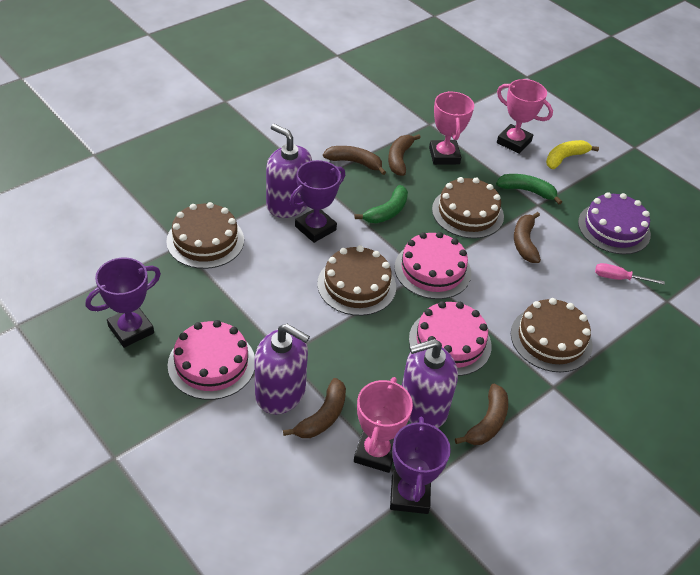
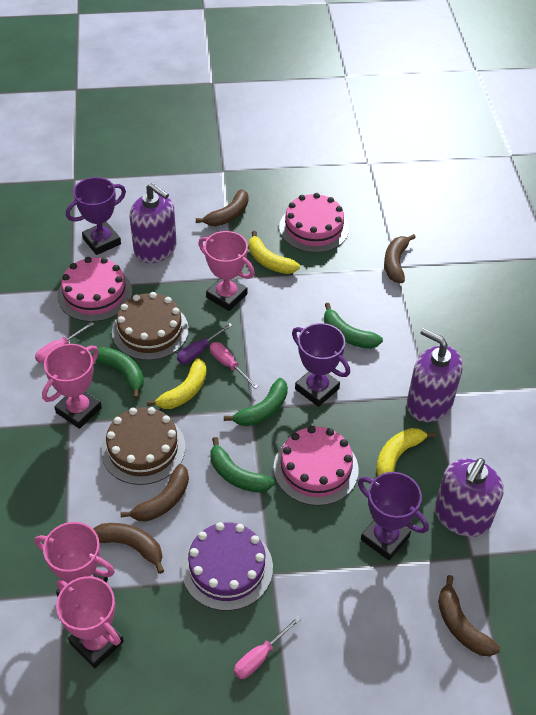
brown cake: [166,202,244,269] [317,245,396,316] [432,177,504,239] [511,298,593,372] = 4 -> [101,407,185,485] [112,292,189,360] = 2
green banana: [355,185,408,223] [496,174,562,204] = 2 -> [91,347,144,399] [211,437,275,493] [224,378,288,426] [324,303,383,349] = 4
pink screwdriver: [595,263,665,285] = 1 -> [35,322,94,363] [210,342,259,389] [234,616,301,679] = 3
pink trophy: [354,377,413,473] [429,91,474,165] [497,79,553,154] = 3 -> [34,522,115,597] [42,344,102,429] [56,576,124,668] [198,231,255,311] = 4
purple screwdriver: none = 0 -> [177,323,232,364] = 1
yellow banana: [546,140,599,169] = 1 -> [147,358,207,409] [249,231,300,274] [376,428,436,476] = 3

